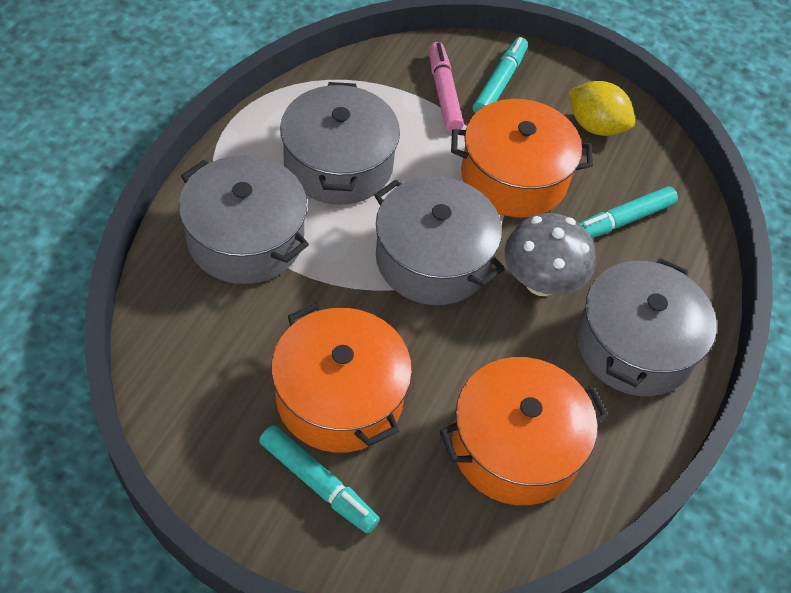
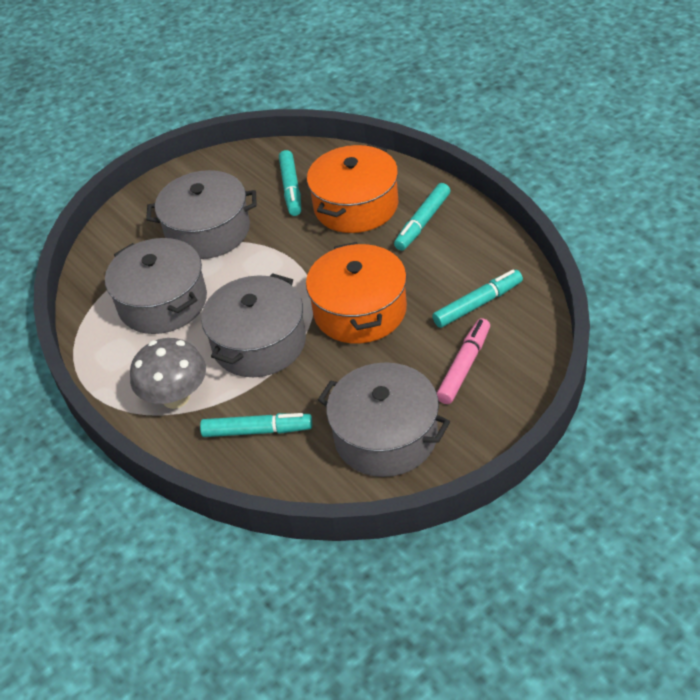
orange pot: [271,303,412,453] [439,357,608,505] [451,99,593,218] = 3 -> [306,242,407,344] [307,144,398,233] = 2
turquoise marker: [259,425,380,534] [473,37,528,113] [579,186,678,238] = 3 -> [200,413,312,437] [279,150,301,216] [394,183,450,251] [432,270,523,328] = 4
yellow lemon: [568,81,635,136] = 1 -> none = 0

